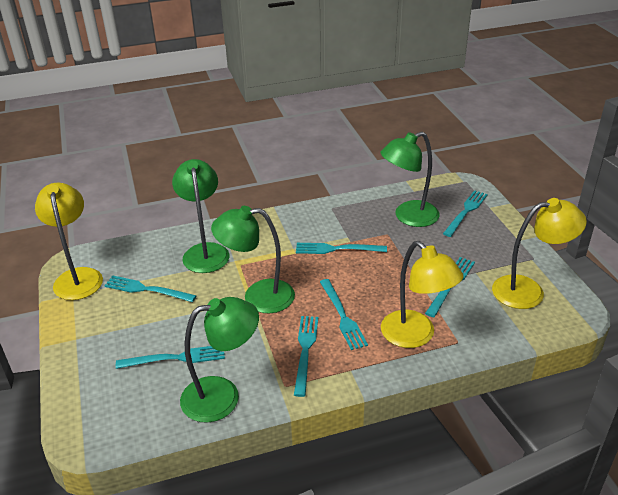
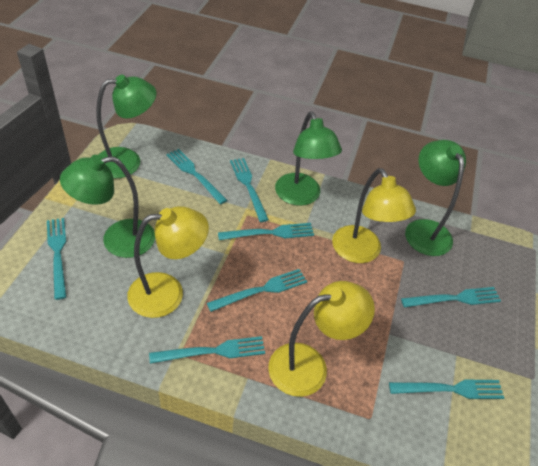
turquoise fork: [104,276,196,302] [116,346,225,369] [294,316,318,397] [296,243,387,254] [320,279,368,350] [425,257,475,317] [443,190,488,237] = 7 -> [47,218,66,300] [149,336,265,364] [166,149,227,204] [207,269,307,312] [218,223,314,240] [230,158,269,222] [389,380,504,399] [401,287,501,308] = 8

